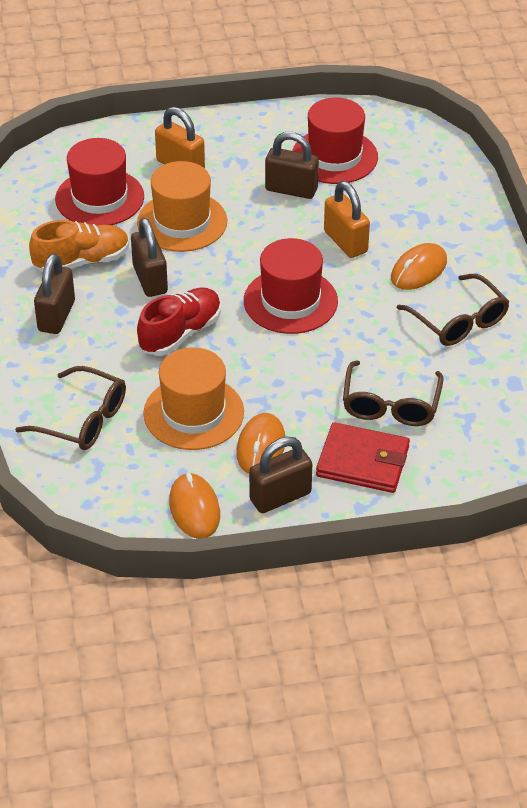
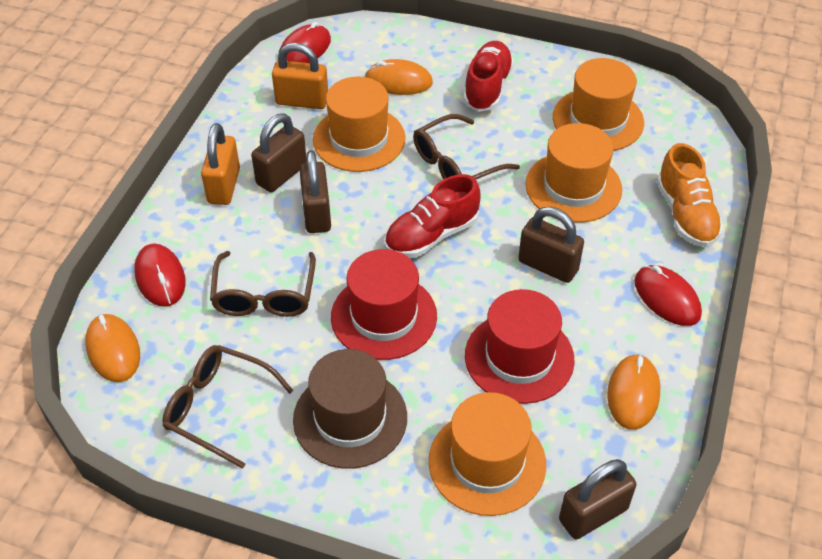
brown hat: none = 0 -> [293,349,407,469] = 1
orange hat: [137,161,227,252] [143,347,244,450] = 2 -> [313,77,406,172] [429,392,546,516] [525,123,622,223] [553,58,644,151] = 4
red hat: [55,138,144,226] [244,238,338,334] [292,98,378,184] = 3 -> [331,249,437,360] [465,289,575,404] = 2
red mouse: none = 0 -> [134,243,186,307] [279,22,331,63] [635,265,702,326] = 3
red shoe: [137,288,221,356] = 1 -> [384,174,480,258] [463,41,514,112] = 2
red wallet: [316,422,410,493] = 1 -> none = 0

